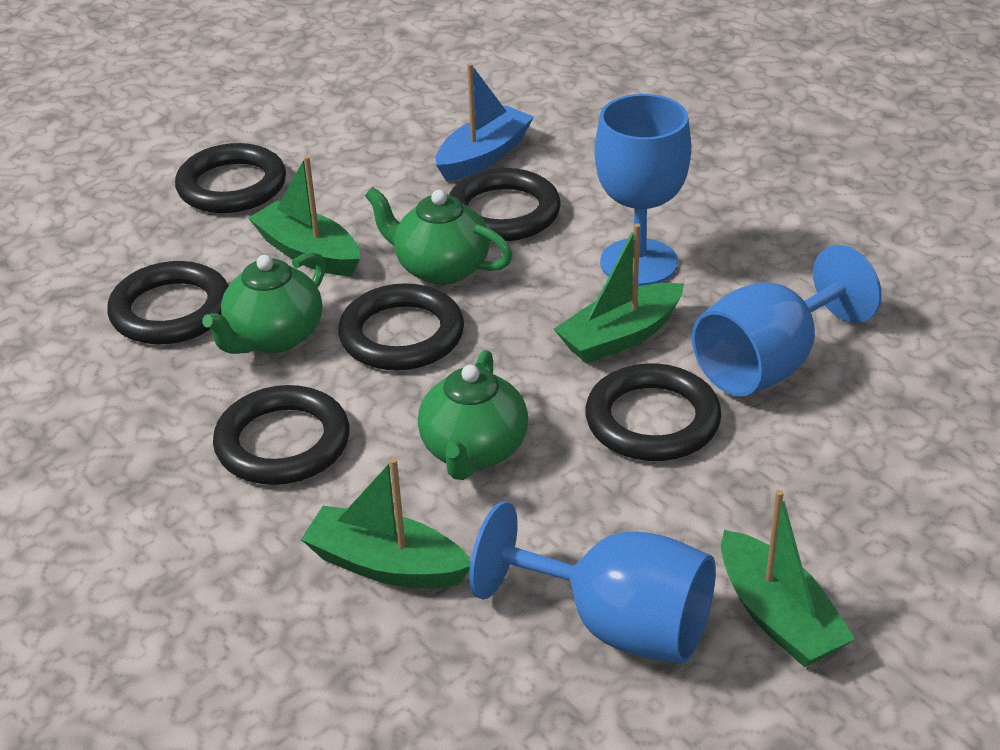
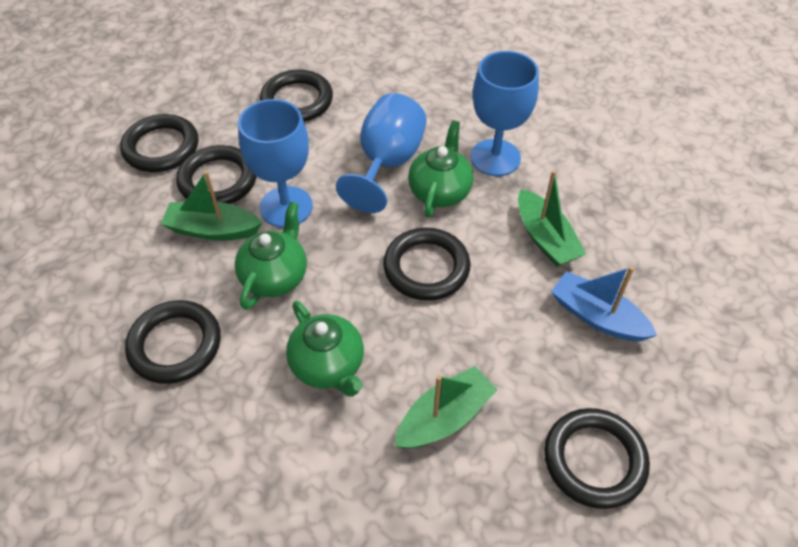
green boat: [249,156,360,276] [301,458,471,588] [554,223,684,364] [721,490,855,667] = 4 -> [161,171,262,241] [394,366,498,448] [518,170,586,267] = 3

